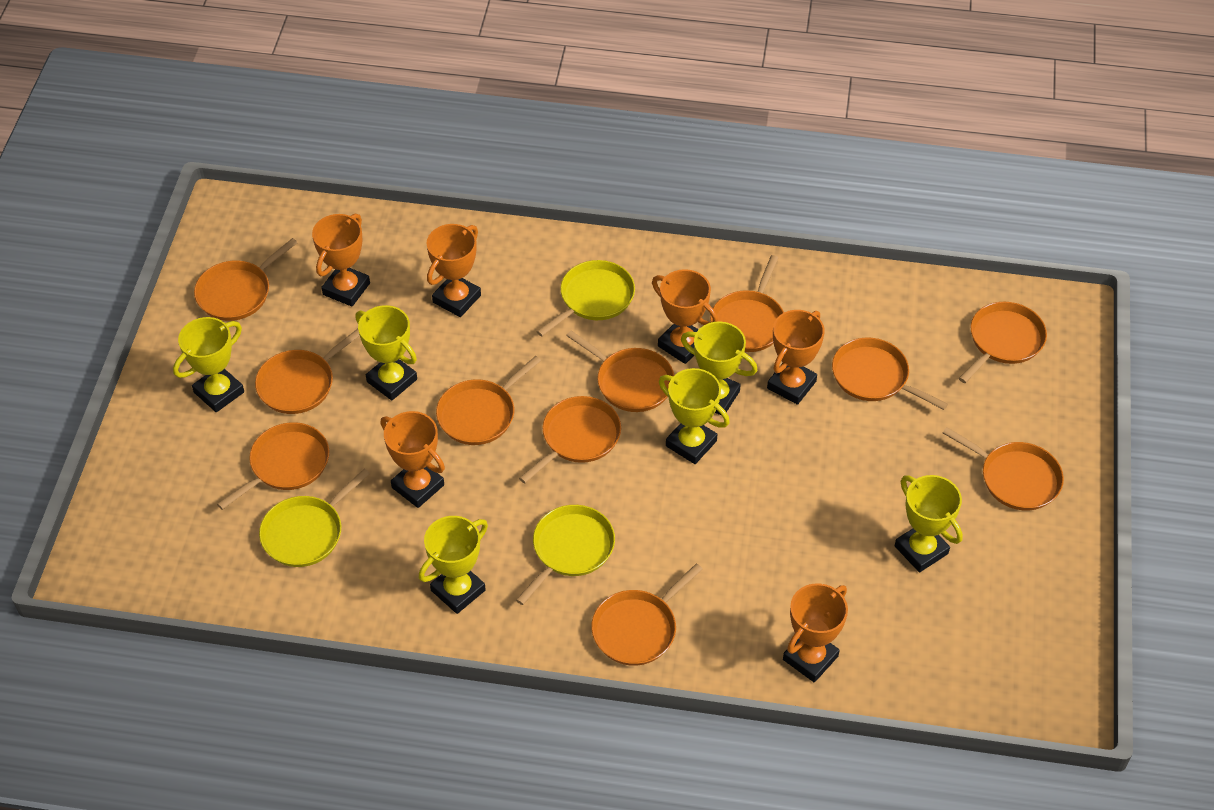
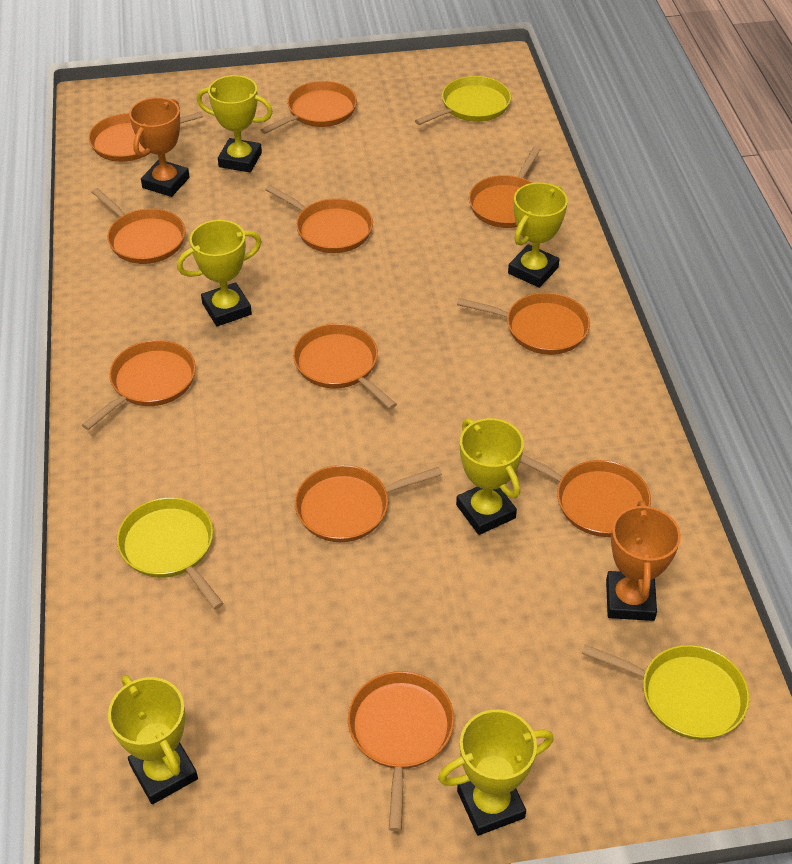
orange trophy: [312,214,370,307] [380,411,445,508] [426,224,481,317] [652,269,718,364] [767,310,825,405] [783,583,848,682] = 6 -> [129,97,190,197] [606,501,681,621] = 2

